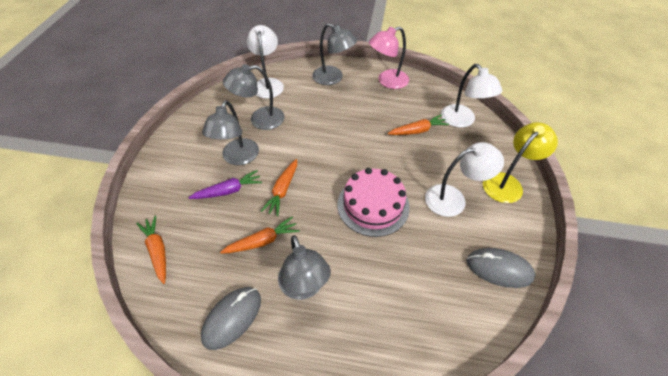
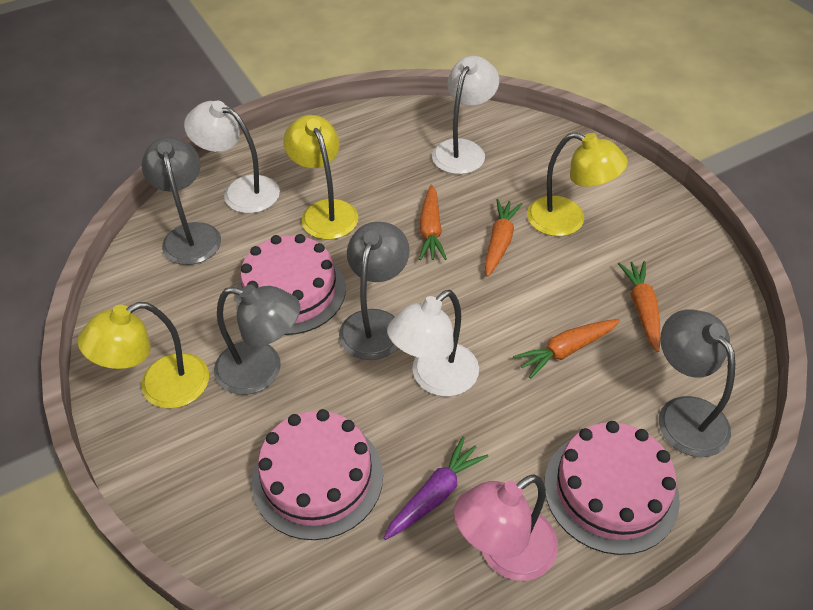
grey mouse: [201,287,261,350] [466,248,535,288] = 2 -> none = 0
pink cake: [337,168,410,237] = 1 -> [236,234,346,335] [252,409,383,540] [544,421,680,555] = 3
yellow lamp: [483,122,558,203] = 1 -> [78,302,209,409] [283,115,358,240] [527,132,628,236] = 3

